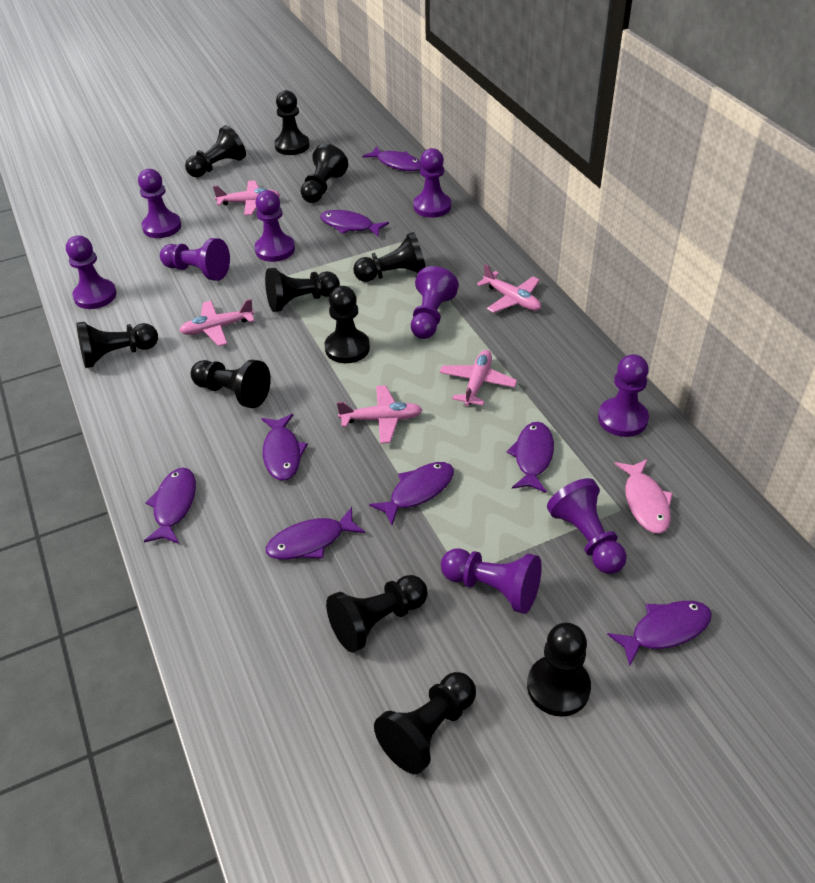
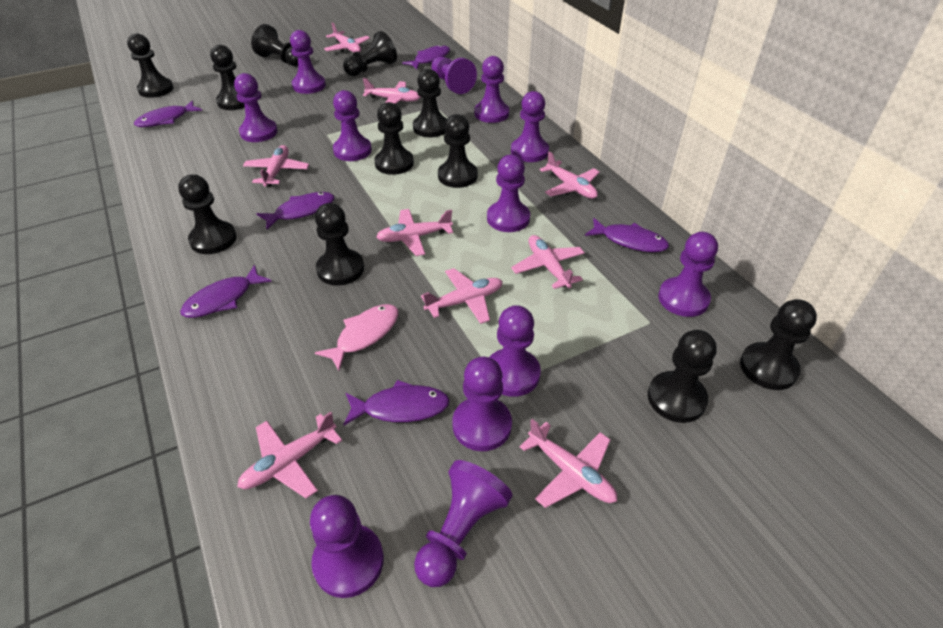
pink plane: [179,299,255,346] [213,180,280,215] [337,385,422,444] [439,350,517,406] [477,264,541,313] = 5 -> [237,412,342,498] [243,145,309,187] [324,22,370,53] [363,78,420,105] [376,209,453,256] [421,268,503,324] [511,235,585,289] [520,419,617,508] [540,151,600,199] = 9
purple fish: [144,468,196,544] [261,414,308,481] [266,507,365,560] [320,210,389,237] [363,146,421,171] [369,462,454,525] [506,422,554,493] [607,601,712,666] = 8 -> [134,101,202,127] [180,265,272,318] [257,192,335,229] [343,380,450,425] [402,45,450,69] [585,218,669,252] = 6
purple pawn: [66,236,117,309] [138,169,181,238] [160,238,230,281] [255,190,295,262] [411,266,459,339] [413,148,451,218] [441,548,542,614] [547,478,627,574] [598,354,649,437] = 9 -> [234,73,278,142] [290,30,326,94] [310,495,384,598] [333,90,372,161] [414,460,512,587] [431,56,477,94] [453,357,512,451] [474,56,509,123] [487,155,530,232] [489,305,541,397] [511,91,549,162] [658,232,718,317] = 12

